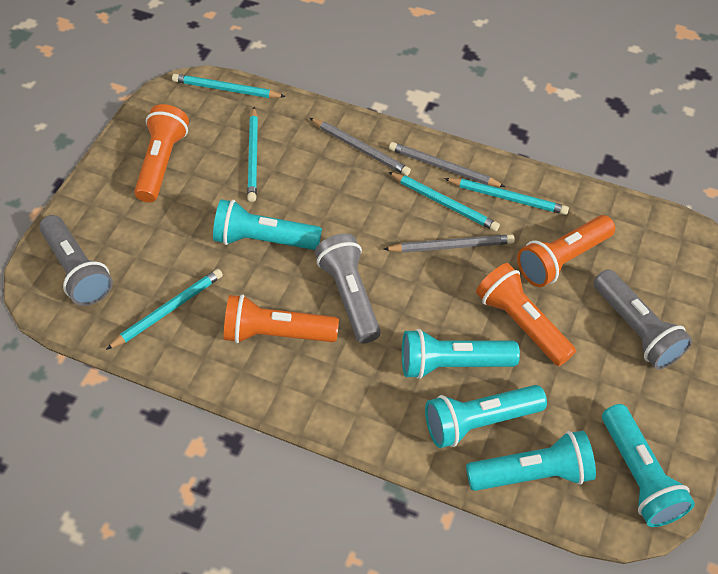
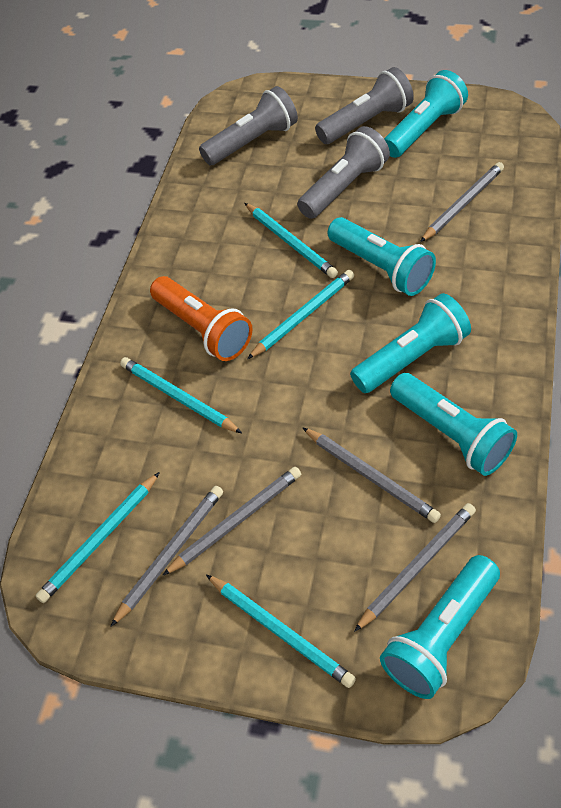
grey pencil: [310,118,411,176] [383,234,515,253] [389,142,505,187] = 3 -> [110,486,223,627] [162,467,301,576] [302,427,441,523] [354,503,476,632] [420,162,504,242] = 5
orange flashlight: [134,104,189,203] [224,294,339,343] [476,263,576,366] [517,215,615,287] = 4 -> [150,276,253,361] = 1

